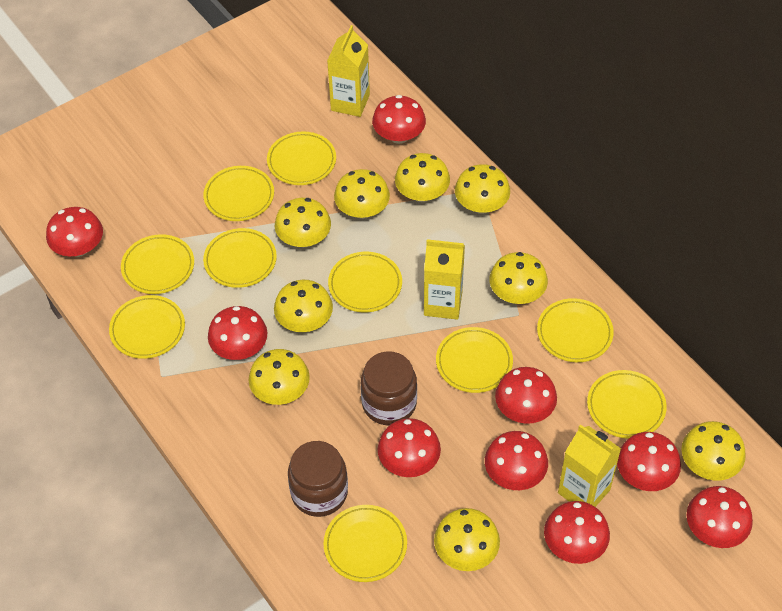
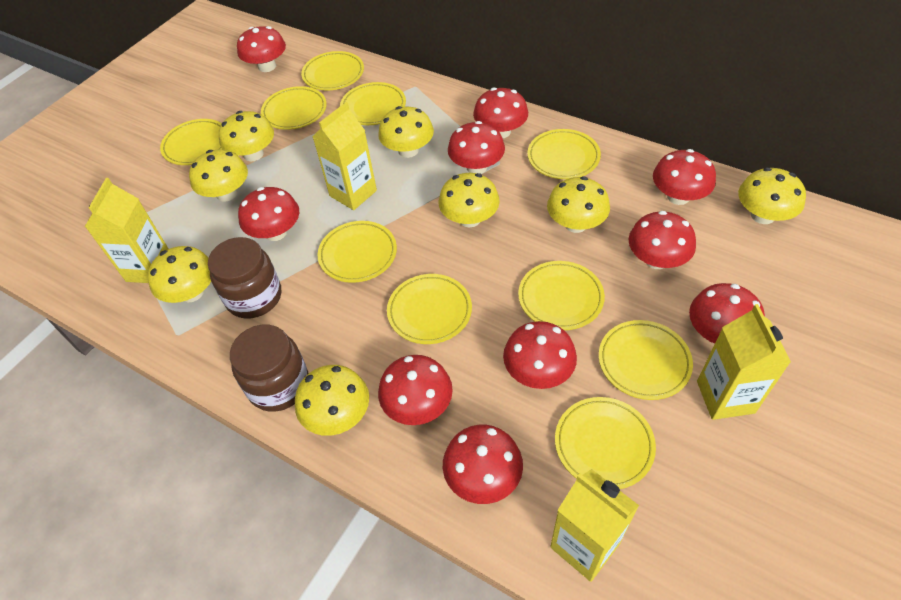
red mushroom: [46,207,103,257] [208,306,267,360] [372,95,426,144] [378,418,441,477] [485,431,548,490] [495,367,557,424] [544,501,610,564] [617,432,681,491] [686,486,753,548] = 9 -> [237,26,286,72] [238,187,299,241] [378,355,453,425] [443,425,523,504] [448,121,505,174] [473,87,528,138] [503,321,577,389] [629,211,696,269] [653,149,716,205] [689,283,765,344] = 10
yellow carton: [327,25,370,117] [424,239,465,320] [558,424,621,507] = 3 -> [85,178,169,283] [312,102,377,210] [550,469,639,582] [697,304,791,420] = 4
yellow mushroom: [249,349,310,405] [274,198,331,247] [274,280,333,332] [334,169,390,219] [395,153,450,202] [434,508,500,571] [455,164,510,214] [489,252,548,304] [681,421,746,481] = 9 -> [148,246,211,303] [189,150,248,202] [219,111,274,161] [295,365,369,436] [378,106,434,158] [439,173,500,228] [547,176,610,233] [738,167,806,224] = 8

